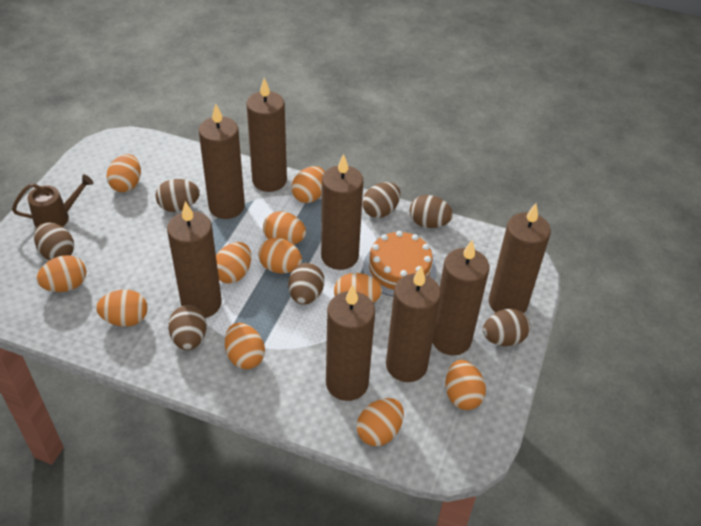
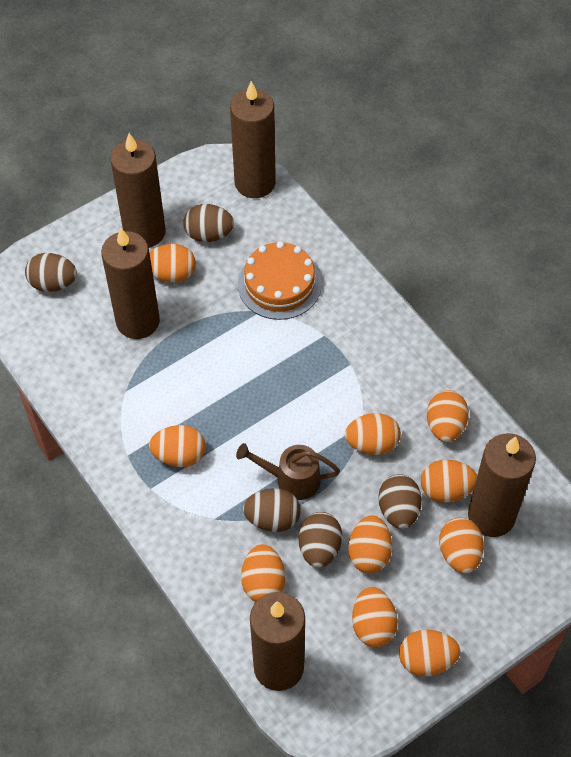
brown candle: [167,201,222,318] [199,104,245,219] [246,78,287,192] [321,154,363,270] [326,285,375,401] [386,266,441,382] [432,240,489,355] [489,203,551,313] = 8 -> [101,228,160,339] [110,133,166,248] [230,81,276,198] [250,592,305,691] [468,433,536,537] = 5
brown egg: [34,222,74,260] [156,179,200,212] [168,305,207,350] [288,263,324,305] [362,182,400,218] [410,195,453,228] [483,309,530,346] = 7 -> [25,253,77,292] [183,204,234,242] [243,488,301,532] [298,512,342,568] [378,474,422,529] = 5
orange egg: [36,255,86,292] [96,290,148,327] [107,154,141,192] [216,242,251,284] [225,322,265,369] [258,238,302,273] [263,211,306,245] [291,166,325,203] [334,273,382,303] [357,398,404,446] [445,360,486,410] = 11 -> [149,244,196,283] [149,425,206,467] [241,544,285,602] [345,413,401,455] [348,515,392,573] [352,587,398,647] [399,630,460,676] [421,460,477,503] [427,391,469,442] [439,517,484,573] = 10

